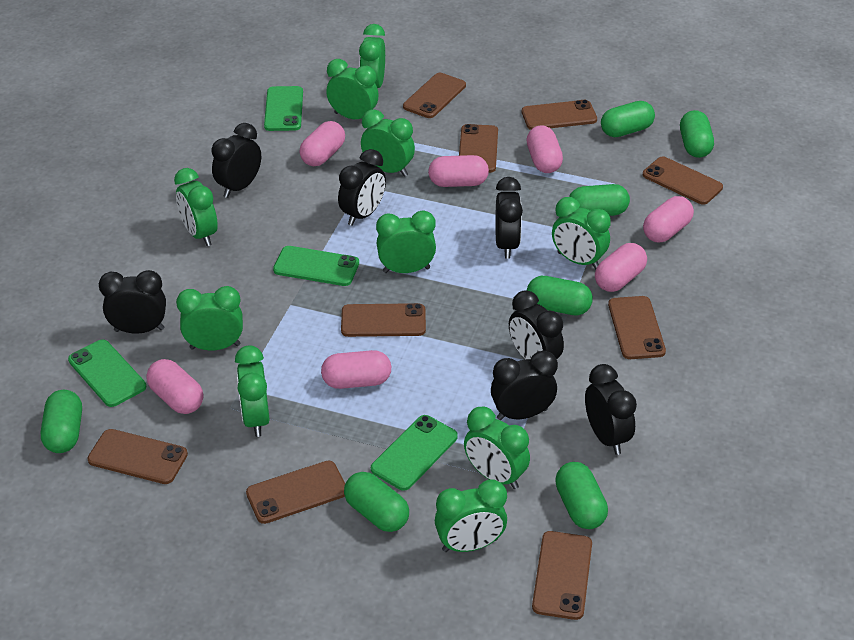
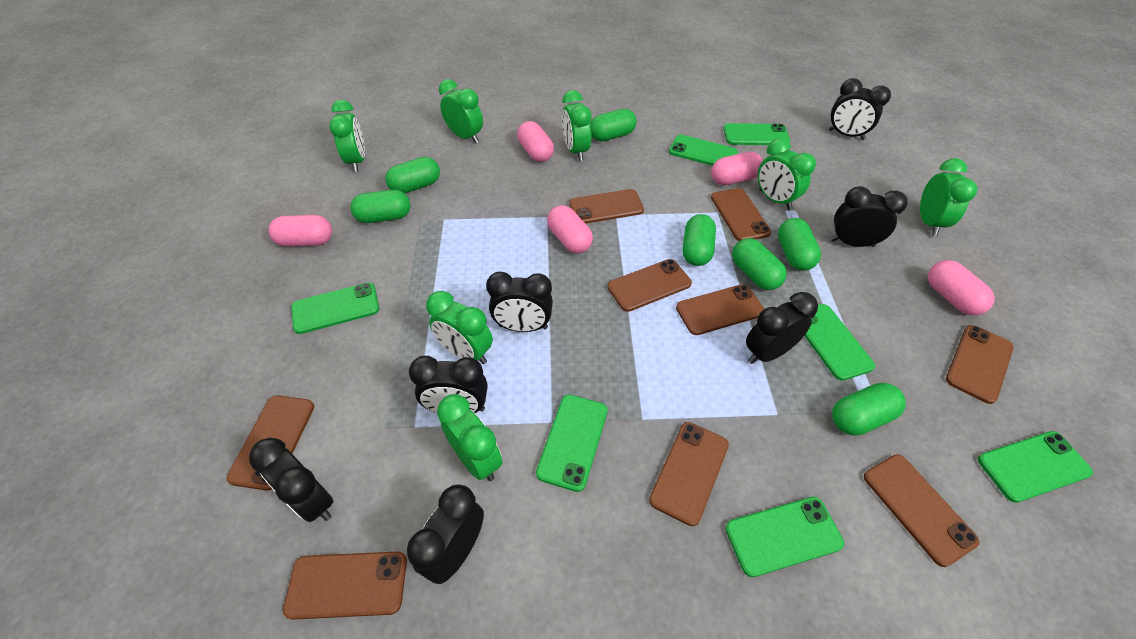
green clock: [174,168,218,246] [176,286,243,350] [235,346,270,437] [326,59,379,119] [359,24,385,88] [361,110,415,177] [376,210,436,273] [435,480,507,552] [464,407,530,489] [552,197,611,269] = 10 -> [329,100,365,172] [426,291,493,364] [437,394,502,481] [439,79,483,143] [562,90,591,161] [758,138,816,210] [920,158,977,236] = 7
green phone: [68,339,146,407] [264,86,303,131] [273,246,359,286] [371,415,458,491] = 4 -> [291,283,379,334] [536,394,608,492] [669,135,738,166] [723,123,790,145] [725,497,844,577] [804,304,875,381] [978,431,1093,503] = 7
pink capsule: [146,359,203,414] [299,121,345,166] [321,350,391,389] [428,155,489,187] [526,125,563,173] [595,243,647,292] [643,196,694,242] = 7 -> [269,215,332,247] [517,121,554,162] [547,205,593,253] [711,152,763,185] [928,260,995,315] = 5

